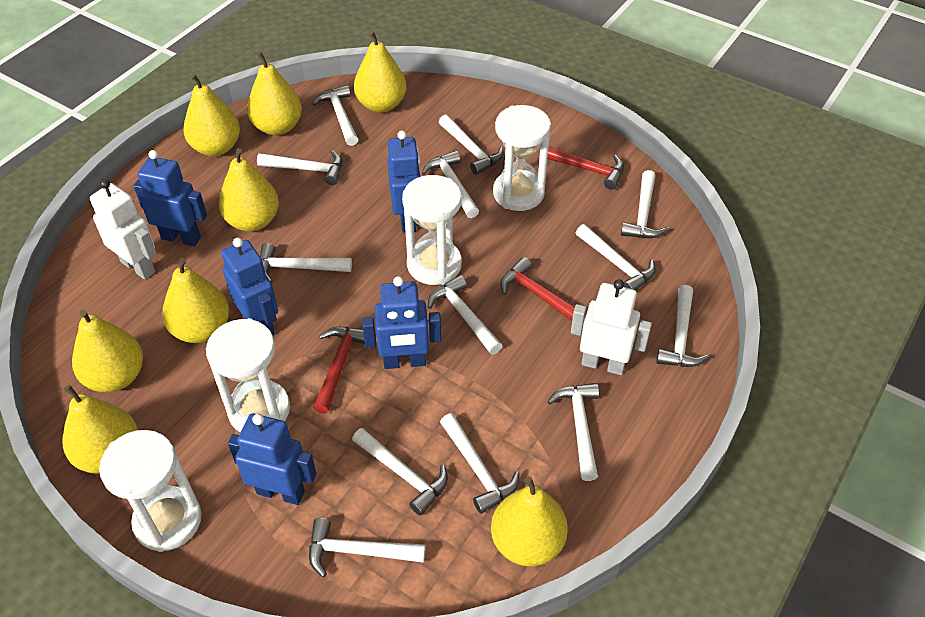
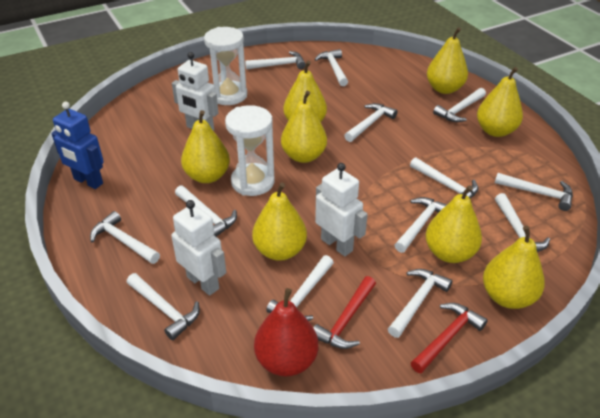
blue robot: [134,150,207,246] [221,238,278,335] [228,413,316,505] [362,276,441,369] [387,130,421,233] = 5 -> [51,102,104,189] = 1
red hammer: [313,327,365,414] [500,257,587,321] [548,146,624,190] = 3 -> [313,276,376,349] [411,303,488,373] = 2
red pear: none = 0 -> [254,288,318,376] = 1
white hourglass: [99,430,202,552] [206,318,290,432] [402,175,462,285] [493,105,551,211] = 4 -> [204,27,247,105] [225,105,275,196] = 2
white robot: [90,179,157,280] [571,279,652,375] = 2 -> [171,200,226,296] [172,52,218,131] [315,163,368,256] = 3

